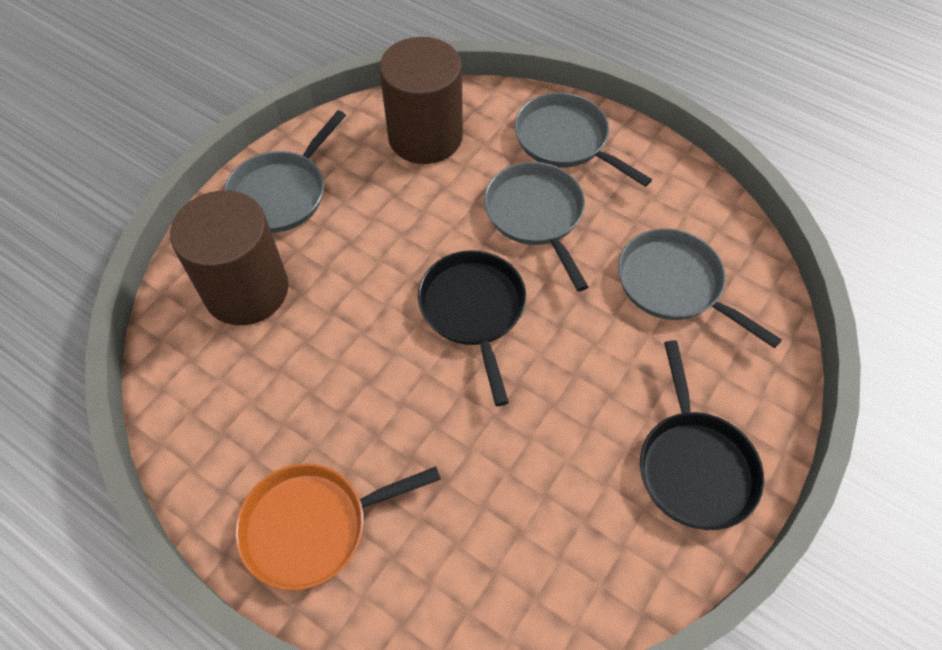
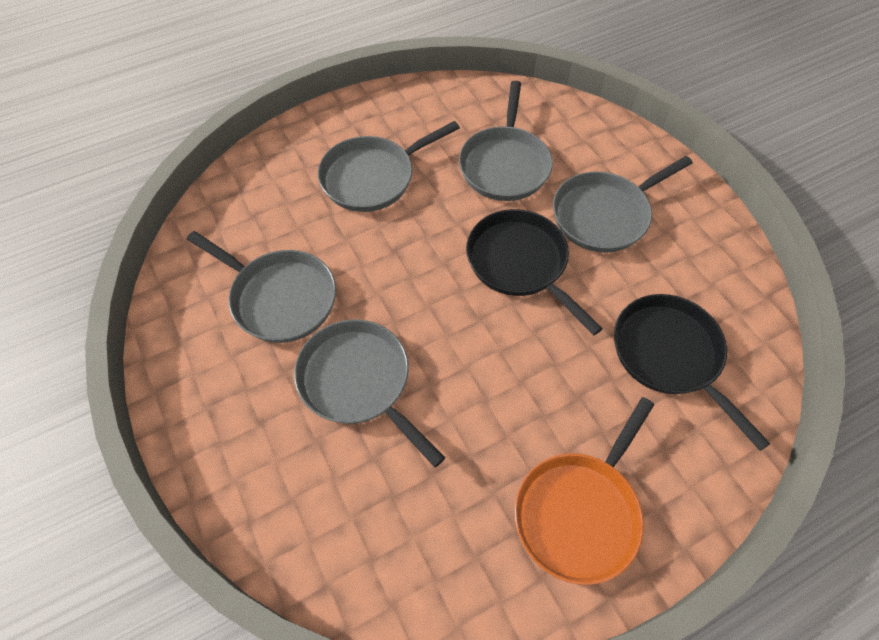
brown cylinder: [170,190,289,325] [379,37,463,164] = 2 -> none = 0
grey pan: [224,110,346,233] [484,162,588,292] [514,93,652,187] [618,229,782,348] = 4 -> [187,231,336,343] [294,319,445,467] [318,121,460,212] [459,81,553,201] [553,156,692,253] = 5

